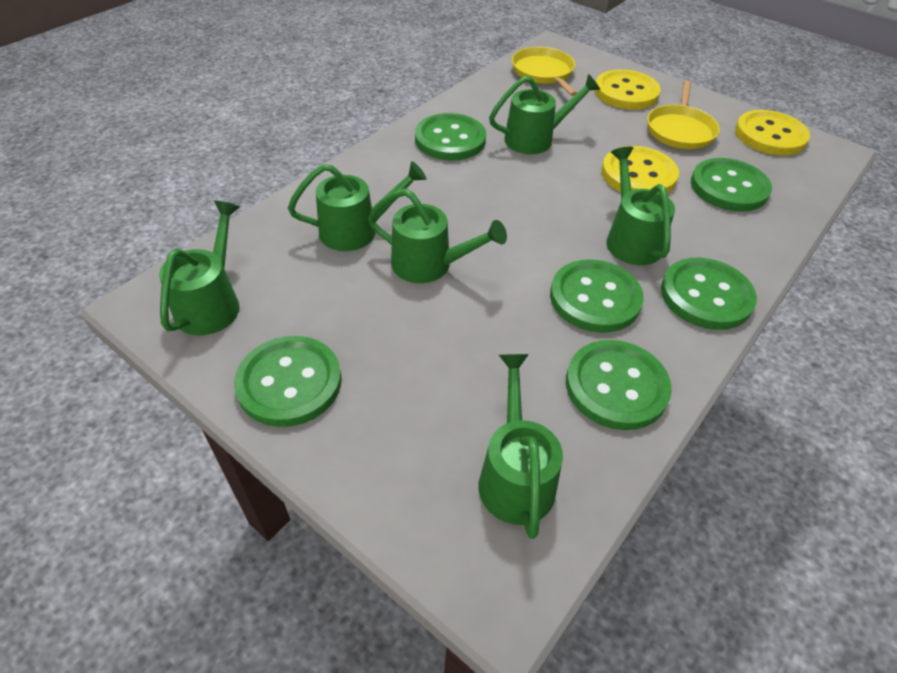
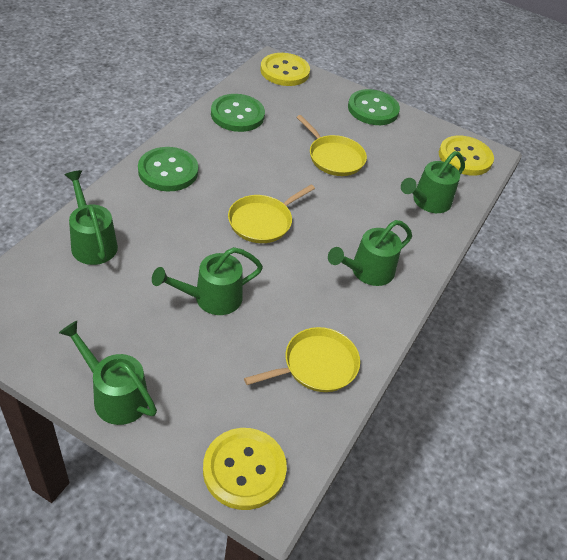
green button: [234,336,341,427] [415,113,486,161] [550,259,644,333] [566,340,672,430] [661,258,757,330] [691,158,772,212] = 6 -> [138,147,198,191] [211,94,265,132] [348,89,400,125] = 3
green watering can: [159,201,240,335] [288,161,427,251] [368,189,507,283] [478,354,563,539] [489,74,600,154] [606,146,675,265] = 6 -> [59,321,157,425] [64,170,118,265] [152,247,263,315] [328,220,412,286] [401,151,465,213] = 5
yellow pan: [512,47,577,96] [647,80,720,149] = 2 -> [228,185,315,243] [244,327,360,392] [296,115,367,176] = 3

